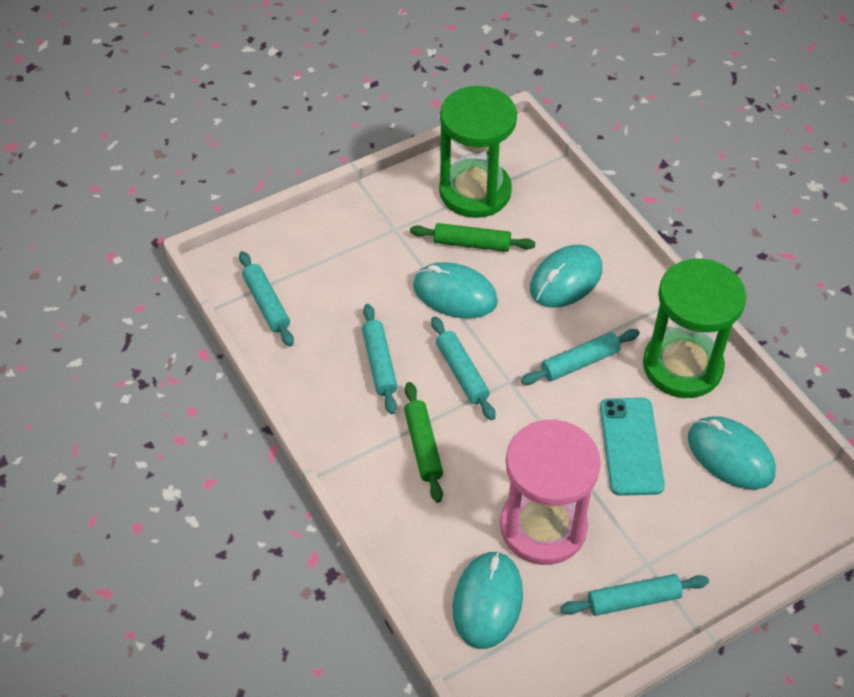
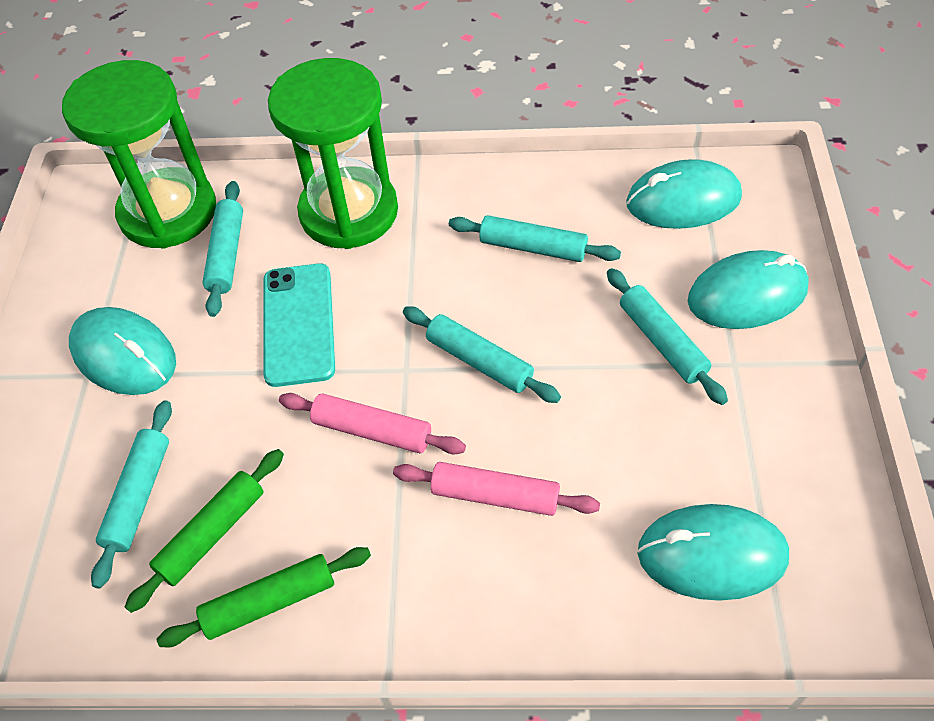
pink hourglass: [500,419,601,565] = 1 -> none = 0
pink rolling pin: none = 0 -> [279,393,466,455] [393,462,600,516] = 2

